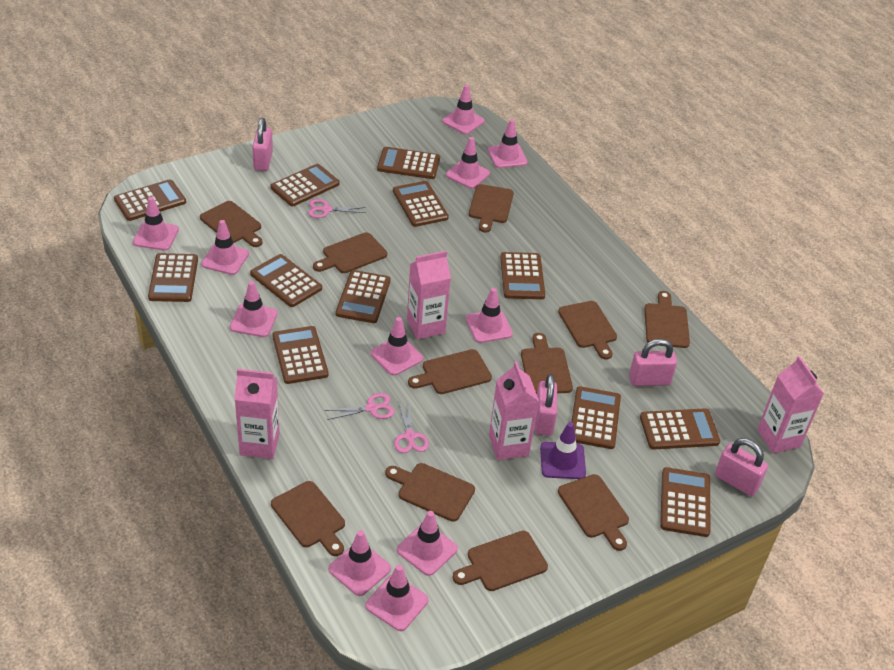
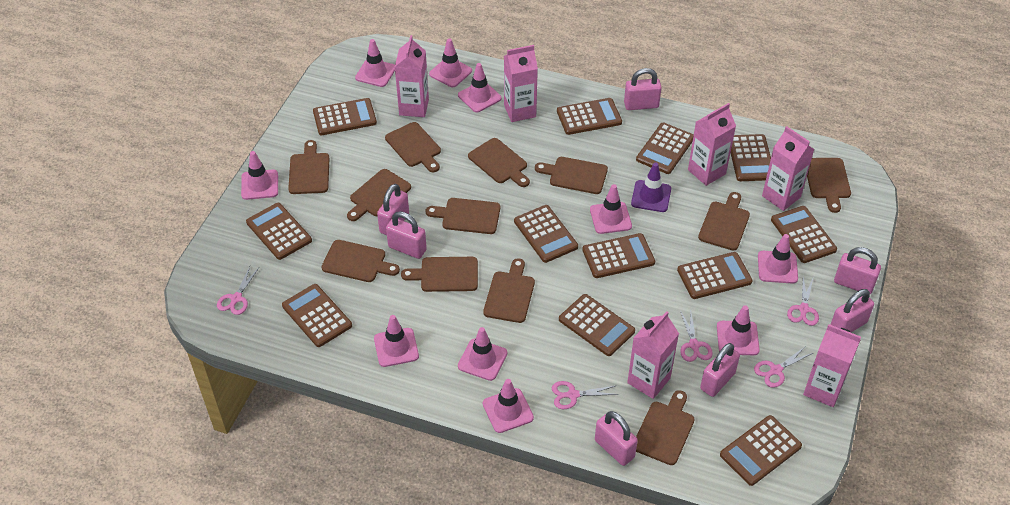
brown cutting board: [200,201,263,247] [271,481,345,556] [313,232,387,273] [385,463,475,522] [408,349,492,394] [452,531,548,591] [469,184,514,233] [521,333,573,394] [558,301,617,360] [558,474,629,551] [644,291,690,348] = 11 -> [288,140,329,194] [322,240,400,282] [347,169,411,221] [385,122,441,172] [401,257,478,292] [426,198,500,234] [468,138,530,187] [483,258,535,323] [535,157,608,194] [636,390,695,465] [698,192,750,251] [807,158,851,213] = 12
pink carton: [235,369,280,459] [407,251,451,340] [489,361,539,460] [757,356,824,453] = 4 -> [395,35,429,117] [504,45,538,122] [627,311,679,399] [688,103,736,186] [762,126,815,211] [803,324,861,407] = 6
pink padlock: [252,118,273,171] [535,374,557,436] [629,339,677,386] [715,438,768,496] = 4 -> [377,184,409,235] [386,211,427,259] [595,411,638,466] [624,68,662,110] [700,343,740,397] [830,289,874,333] [834,247,881,294] = 7
pink scissors: [308,199,366,218] [325,393,395,420] [394,401,429,453] = 3 -> [217,266,259,315] [552,381,619,409] [680,310,713,362] [754,346,813,388] [787,277,819,326] = 5
pink traffic cone: [133,197,179,251] [201,220,249,275] [230,281,278,337] [328,530,391,596] [365,565,429,631] [371,317,423,376] [397,511,458,576] [442,85,484,134] [446,137,490,189] [466,288,513,343] [488,119,528,168] = 11 -> [241,151,278,200] [355,39,395,87] [374,315,419,367] [429,39,472,87] [458,63,502,112] [458,327,507,381] [483,379,534,433] [590,184,632,234] [717,305,760,355] [758,234,798,284] = 10

